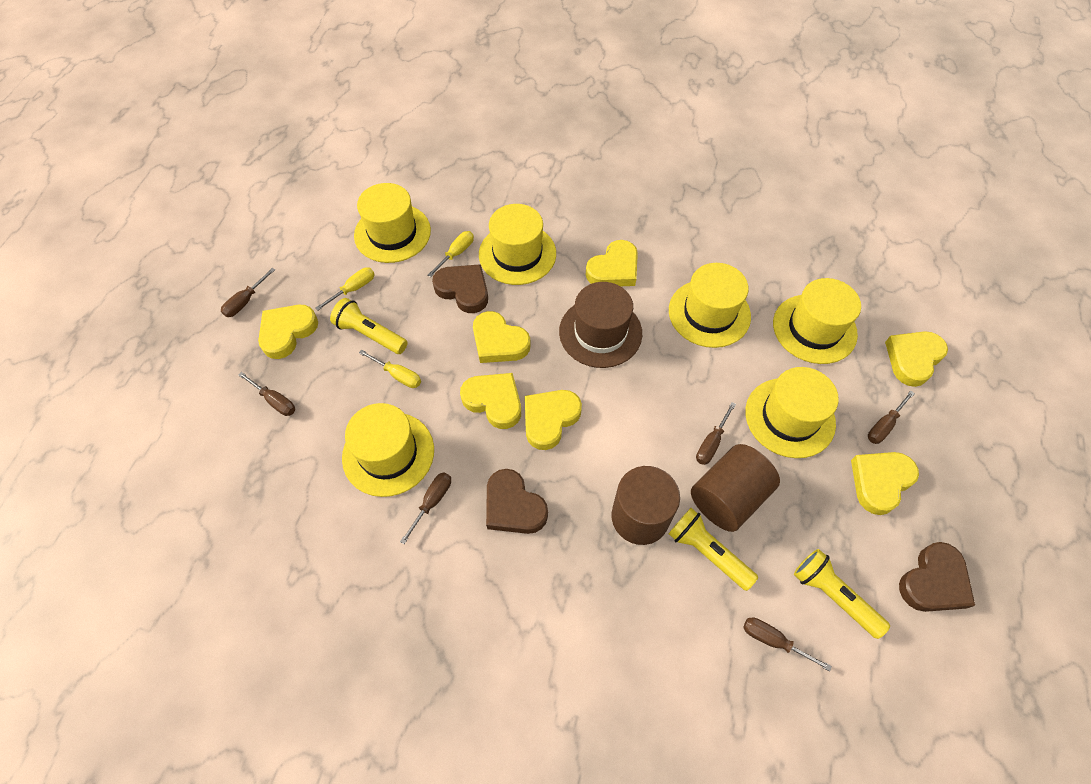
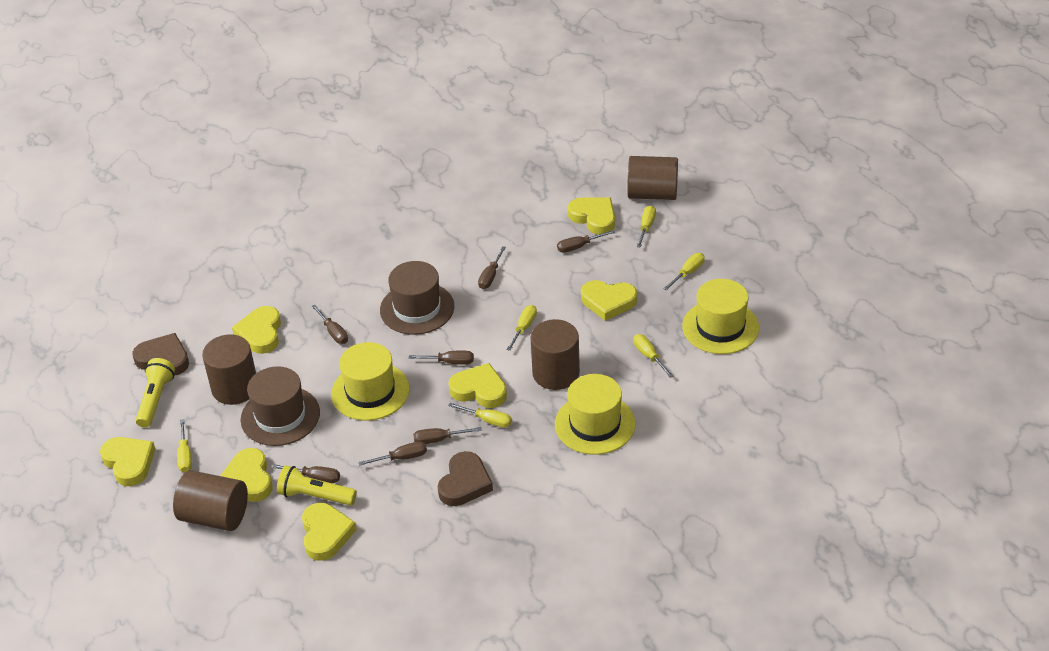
brown cylinder: [612,466,680,545] [691,444,780,532] = 2 -> [173,470,248,531] [202,334,256,405] [530,319,580,390] [627,156,678,200] = 4
brown hat: [559,282,642,368] = 1 -> [241,366,320,446] [380,261,454,335] = 2
brown heart: [432,264,488,313] [486,469,548,534] [899,542,975,612] = 3 -> [132,333,189,376] [438,451,493,506] = 2
brown screwdriver: [221,268,275,317] [238,372,295,416] [400,472,451,544] [696,402,736,465] [743,617,832,671] [868,391,915,444] = 6 -> [273,464,340,483] [311,305,348,344] [359,441,427,466] [409,351,474,365] [413,427,482,444] [478,246,506,289] [557,230,615,253] = 7
yellow flashlight: [330,298,408,354] [668,508,758,591] [794,549,890,639] = 3 -> [135,358,175,428] [277,465,357,506] = 2
yellow hat: [342,403,434,497] [354,183,431,263] [479,204,556,285] [669,263,751,348] [745,367,839,458] [773,278,861,364] = 6 -> [331,342,410,421] [555,374,635,455] [682,279,759,354] = 3
yellow screwdriver: [316,267,375,310] [359,350,421,388] [428,231,474,277] = 3 -> [177,419,192,472] [448,403,512,428] [507,305,537,351] [633,334,674,378] [637,205,656,248] [664,253,705,290] = 6

